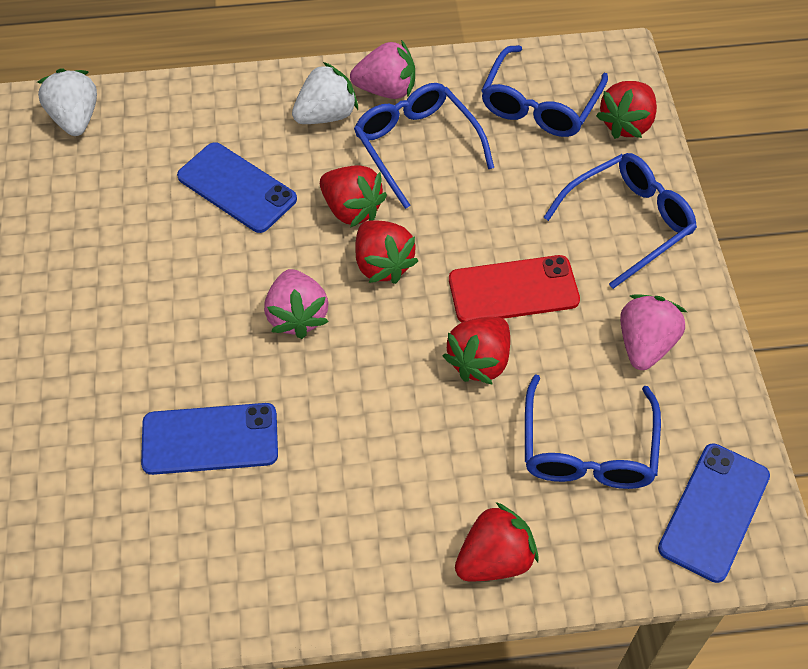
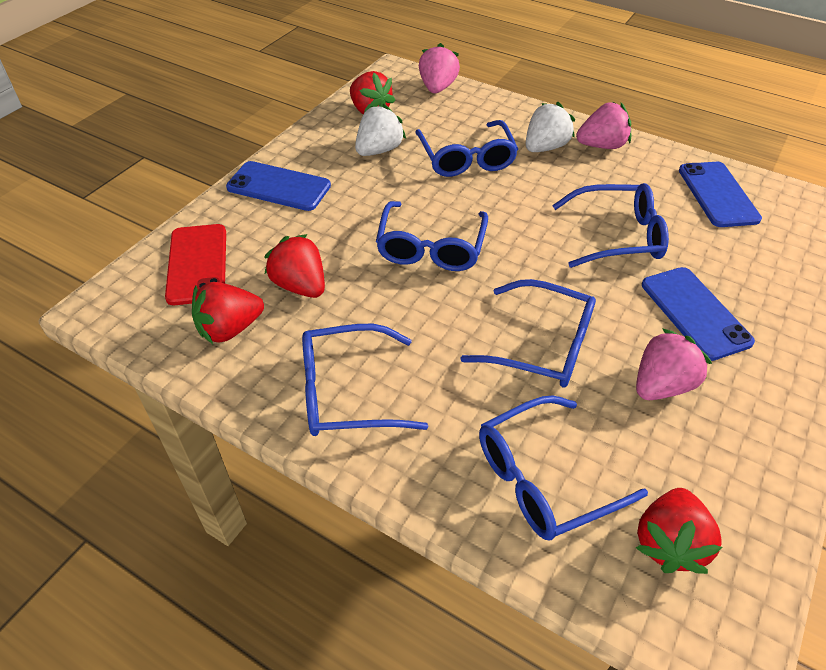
blue glasses: [354,83,494,209] [481,45,608,137] [525,374,661,489] [543,153,697,289] = 4 -> [302,324,428,436] [376,201,488,271] [415,120,518,177] [461,279,596,387] [479,395,648,540] [552,183,669,268] = 6
red strawberry: [320,165,387,228] [356,221,418,284] [443,317,510,385] [455,502,539,581] [596,81,657,139] = 5 -> [192,282,264,344] [265,234,325,298] [350,71,395,114] [636,488,723,574] = 4

